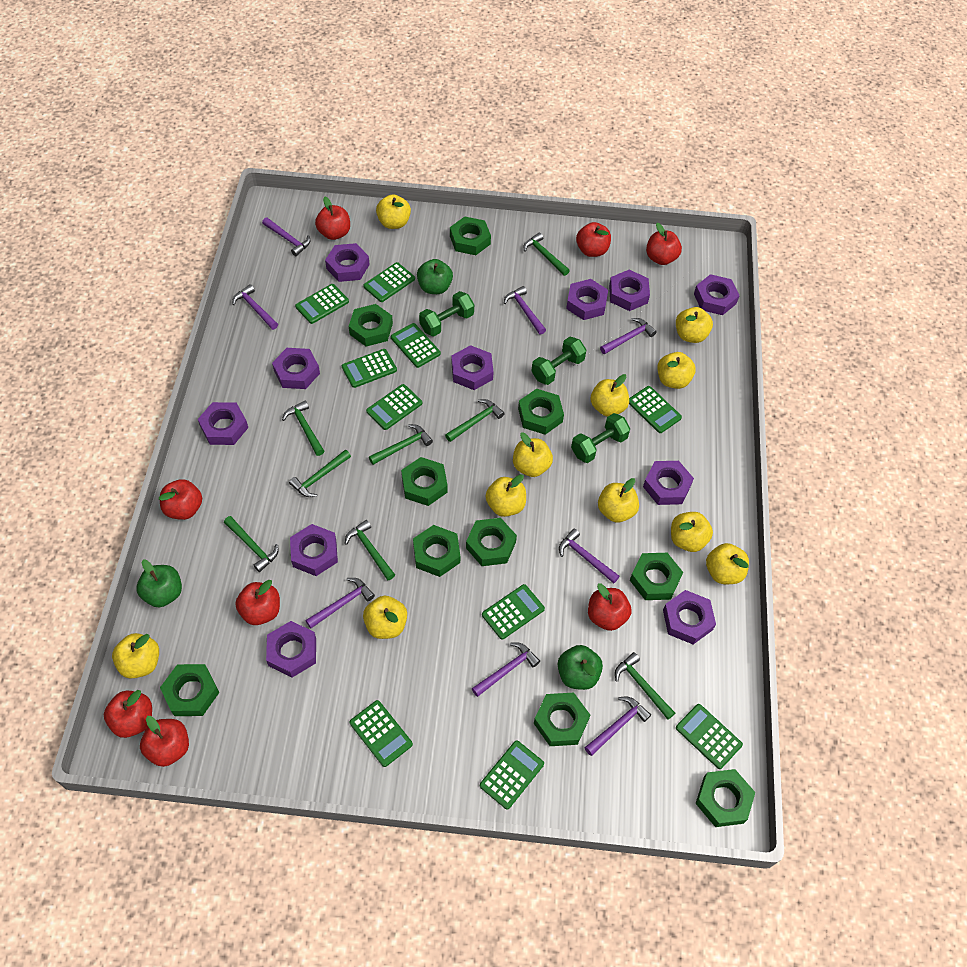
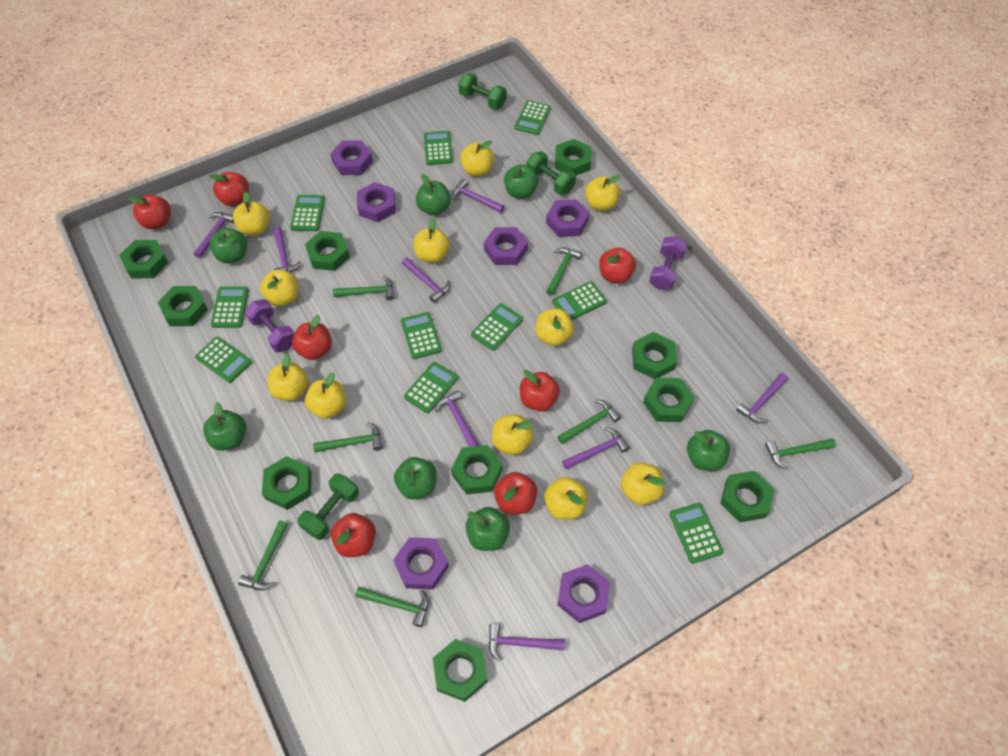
green apple: [136,560,182,608] [417,259,453,294] [558,645,603,690] = 3 -> [203,402,246,451] [209,228,247,263] [394,457,437,499] [416,174,451,216] [466,507,510,551] [504,164,538,199] [687,430,730,471] = 7
green hammer: [224,516,278,572] [282,400,324,456] [289,450,351,497] [345,520,395,580] [369,424,433,465] [445,399,505,442] [523,233,570,276] [615,652,675,720] = 8 -> [238,520,288,591] [313,422,383,452] [333,276,394,300] [355,587,429,627] [546,247,582,296] [557,400,621,444] [765,438,836,470] = 7
purple dumbbell: none = 0 -> [245,299,295,352] [649,236,687,290] = 2
purple nut: [198,402,248,445] [266,621,316,678] [272,348,320,389] [290,524,338,576] [325,243,370,282] [452,345,494,390] [566,279,608,320] [609,270,650,311] [643,461,694,505] [663,590,716,644] [694,274,740,315] = 11 -> [330,140,373,175] [357,182,396,222] [393,537,449,590] [484,227,528,265] [546,199,589,237] [557,564,610,623] = 6
red apple: [104,690,152,738] [140,716,189,767] [159,479,202,520] [235,580,280,625] [315,197,350,240] [576,222,611,257] [588,583,631,631] [646,223,682,265] = 8 -> [128,194,171,229] [209,172,249,206] [292,315,332,360] [331,513,376,557] [494,472,537,514] [520,370,560,411] [599,247,636,283] = 7

